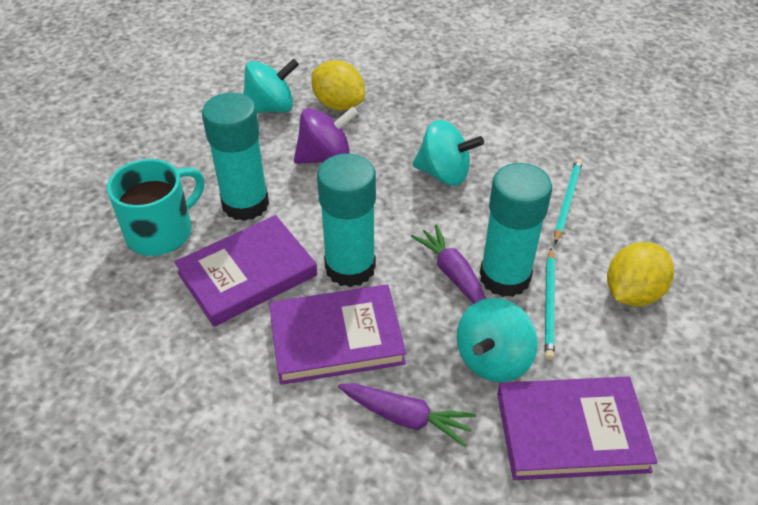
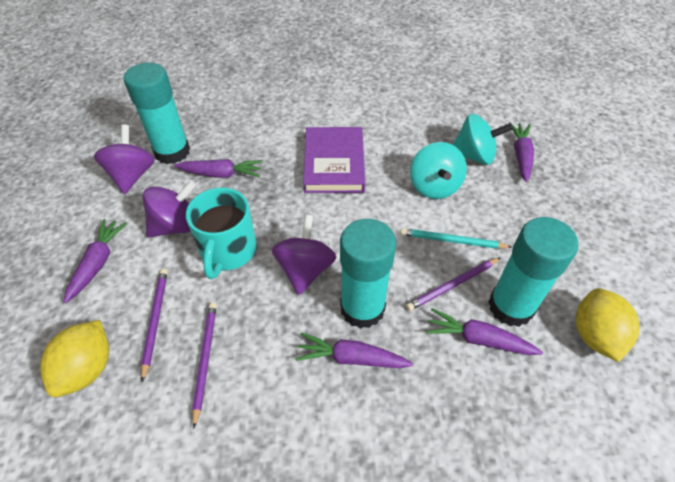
purple book: [174,215,317,327] [269,284,406,385] [497,377,658,480] = 3 -> [303,127,365,193] = 1
purple carrot: [338,384,476,447] [411,225,486,304] = 2 -> [64,219,127,303] [174,159,262,178] [295,332,413,368] [426,308,543,355] [508,122,534,182] = 5
purple pencil: none = 0 -> [141,269,168,382] [192,303,217,428] [406,257,501,311] = 3
purple spinning top: [294,107,358,164] = 1 -> [94,125,155,194] [142,180,196,237] [271,215,336,295] = 3
turquoise pencil: [544,248,555,360] [554,158,583,244] = 2 -> [401,228,511,249] = 1
turquoise spinning top: [243,59,299,113] [412,120,484,186] [457,298,538,382] = 3 -> [410,142,467,199] [452,114,513,165] = 2

